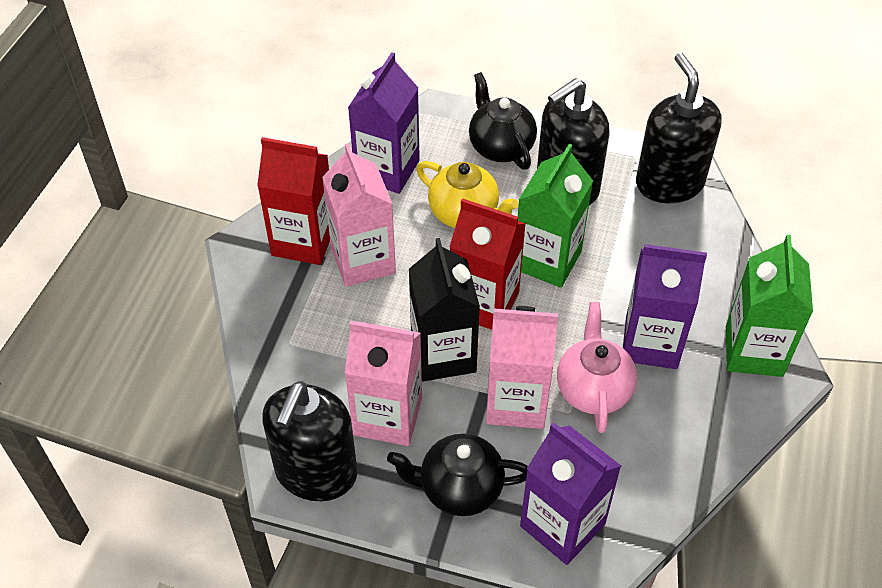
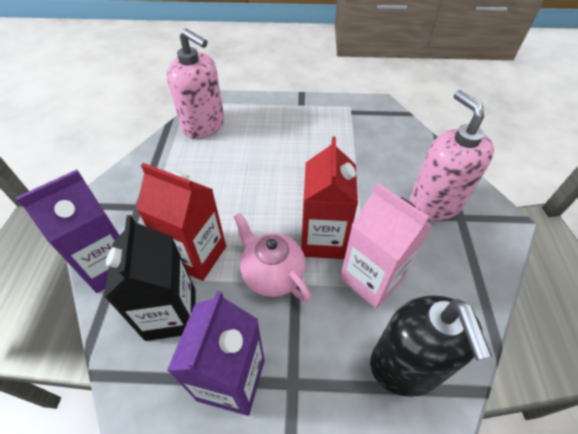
black soap dispenser: [262,381,357,501] [537,78,610,205] [636,53,721,204] = 3 -> [370,295,492,397] = 1
black teapot: [387,434,528,516] [469,72,537,170] = 2 -> none = 0
green carton: [518,144,593,288] [726,235,813,377] = 2 -> none = 0
pink carton: [322,143,396,287] [345,321,422,446] [486,306,558,429] = 3 -> [340,183,432,309] = 1
pink soap dispenser: none = 0 -> [167,28,224,139] [410,90,494,221] = 2
purple carton: [348,52,420,194] [520,422,621,565] [623,244,707,369] = 3 -> [16,170,120,293] [167,290,264,416] = 2
yellow teapot: [416,161,519,228] = 1 -> none = 0

